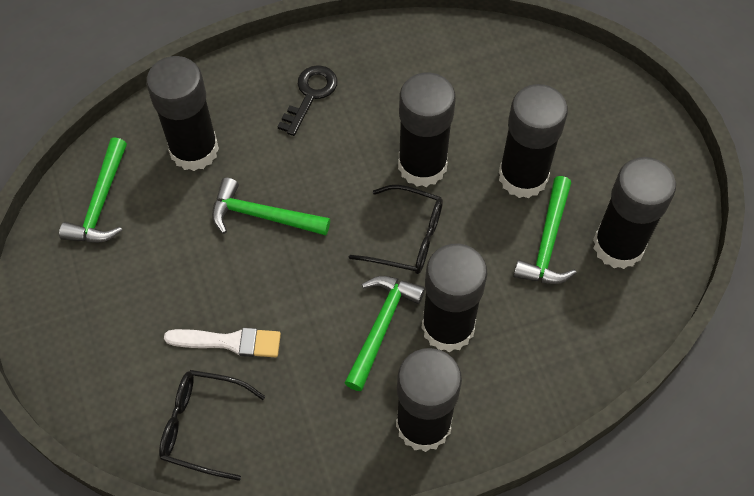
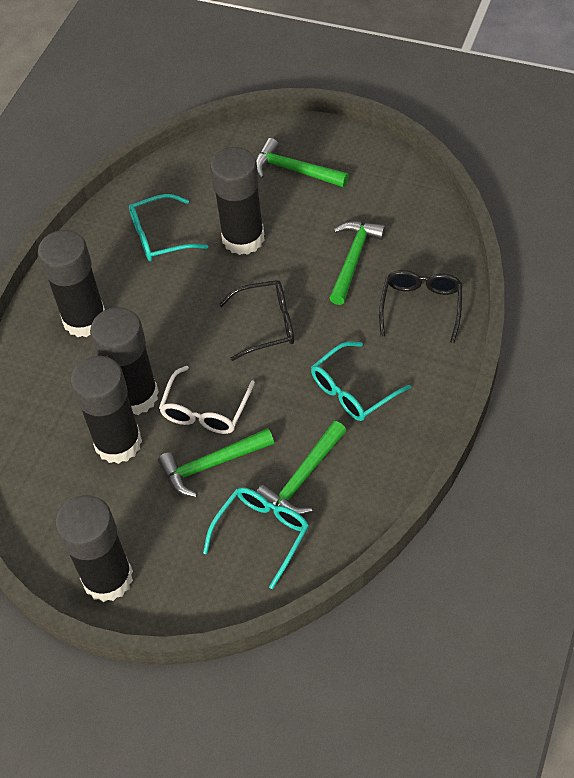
black glue stick: [146,56,219,171] [396,348,462,452] [398,73,456,187] [422,244,487,352] [499,84,568,198] [593,157,676,269] = 6 -> [38,230,105,337] [55,495,133,602] [70,356,142,464] [90,307,159,415] [210,147,265,255] = 5
black key: [278,65,338,136] = 1 -> none = 0
turquoise glasses: none = 0 -> [129,194,208,261] [203,487,309,589] [311,341,411,421] = 3
white brush: [164,327,281,357] = 1 -> none = 0
white glasses: none = 0 -> [159,366,255,434] = 1

